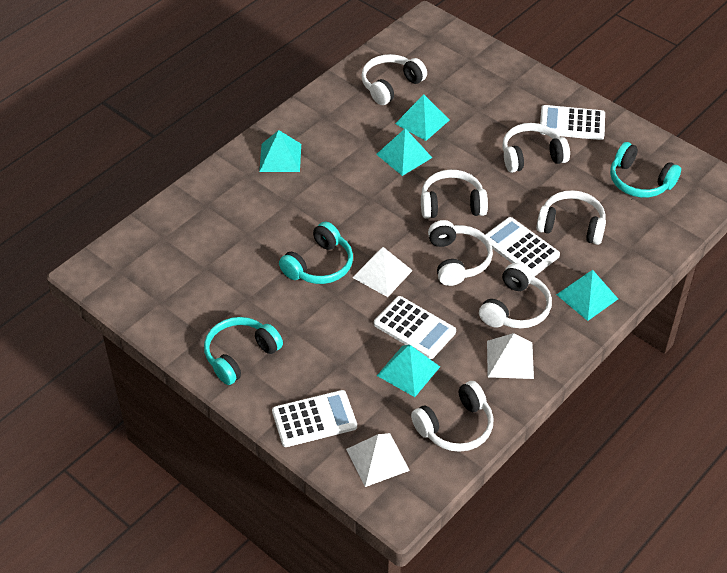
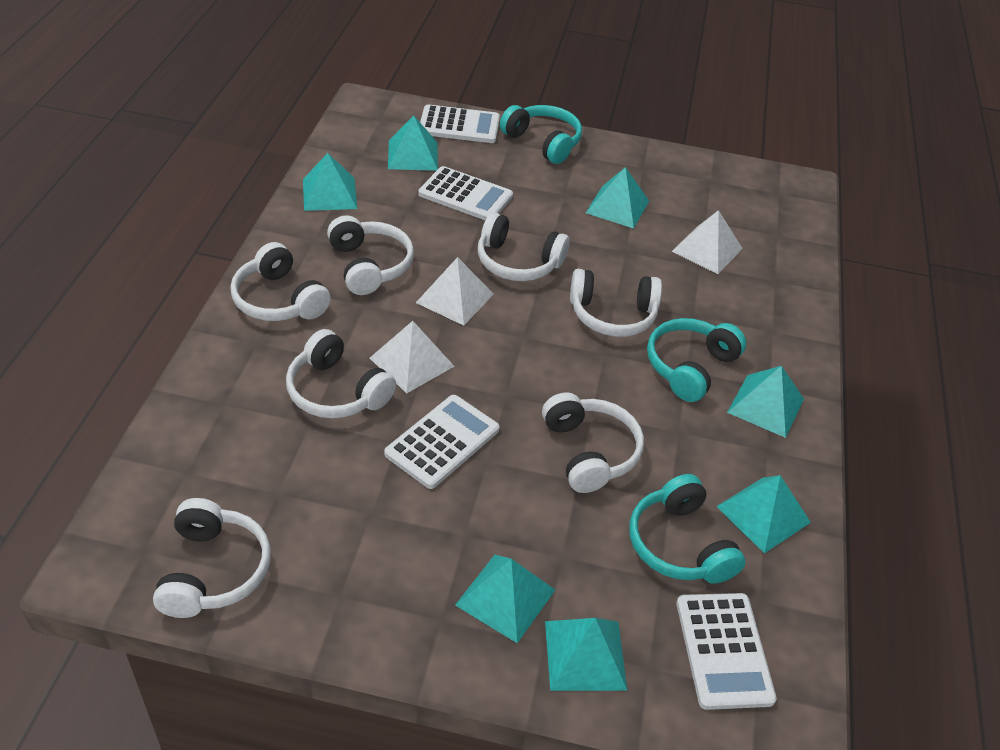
turquoise pyramid: [259,130,301,172] [376,128,432,176] [377,345,440,397] [395,94,449,141] [556,270,618,321] = 5 -> [303,153,357,211] [388,115,438,171] [455,555,555,643] [545,618,627,691] [586,167,649,229] [716,475,811,554] [727,366,804,438] = 7

